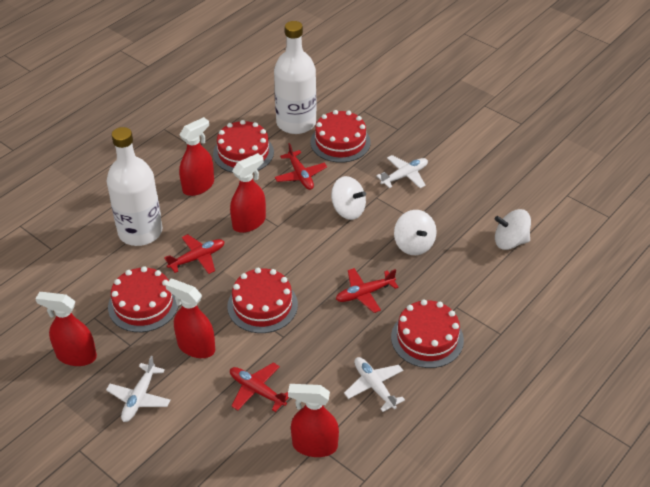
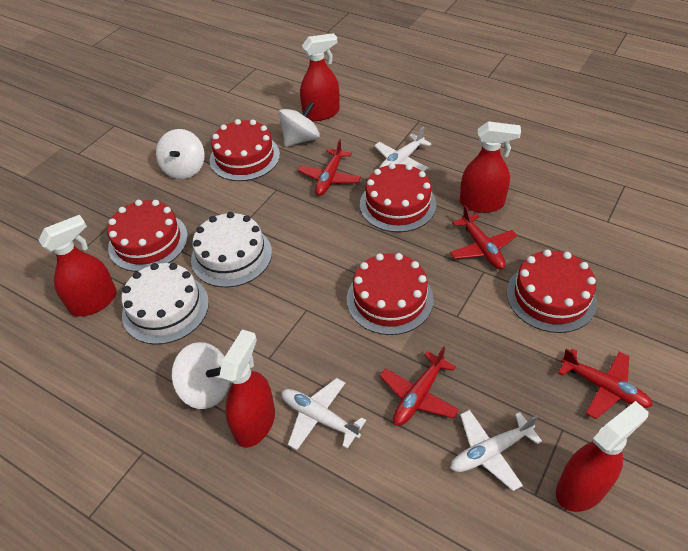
white bottle: [107,127,163,246] [274,21,316,134] = 2 -> none = 0
white cake: none = 0 -> [121,263,209,344] [191,212,272,287] = 2

